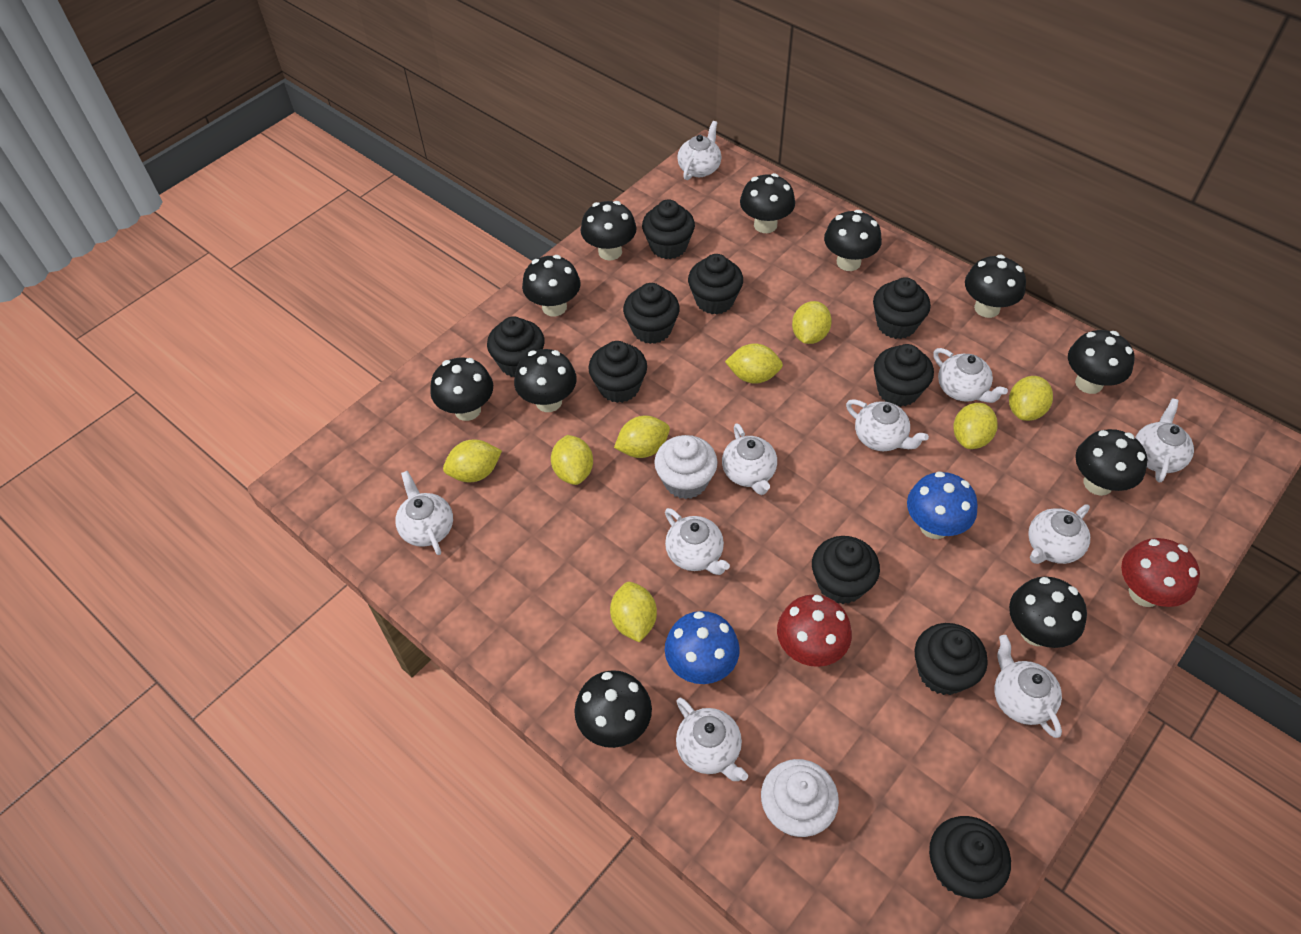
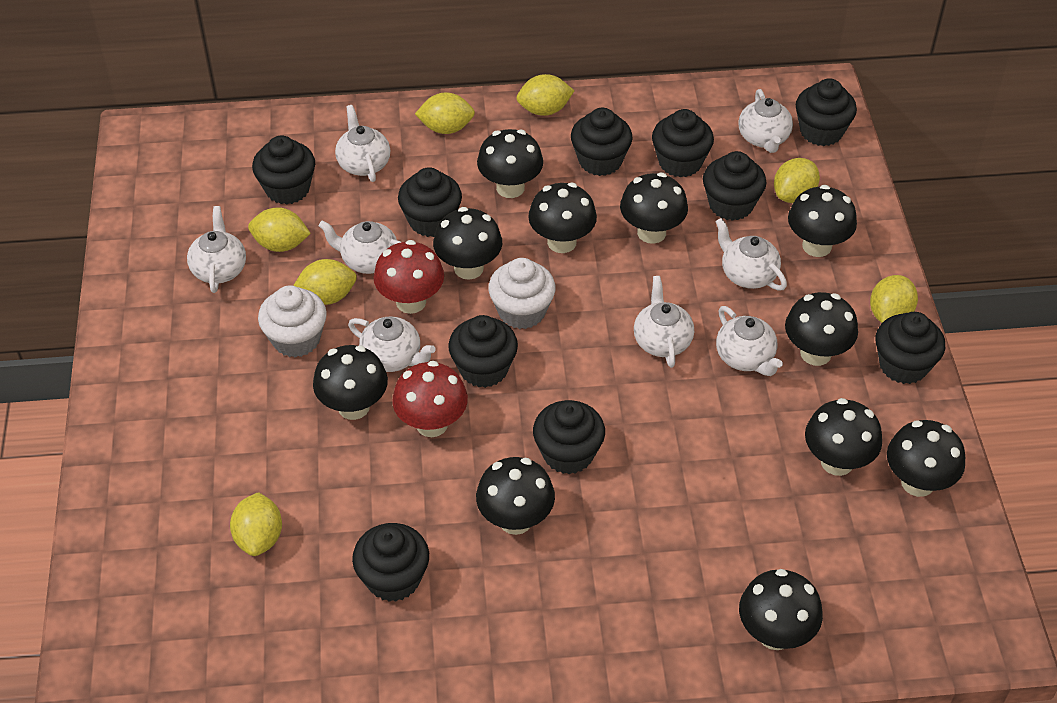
blue mushroom: [665,611,740,684] [907,471,978,539] = 2 -> none = 0
white teapot: [395,471,453,555] [665,508,730,575] [676,698,748,781] [677,121,721,180] [722,423,777,495] [846,399,929,451] [933,348,1008,403] [994,635,1062,738] [1028,504,1090,564] [1135,398,1194,483] = 10 -> [187,206,246,293] [318,220,401,274] [335,105,390,182] [348,317,436,372] [634,276,694,368] [715,218,787,291] [716,306,783,376] [738,89,793,153] = 8
yellow lemon: [443,440,502,482] [551,435,593,485] [610,582,657,642] [614,416,670,458] [725,343,783,384] [792,301,832,344] [953,403,998,449] [1009,376,1053,421] = 8 -> [230,492,282,556] [248,207,311,252] [293,259,357,305] [415,92,475,134] [517,74,574,116] [774,158,820,203] [870,275,918,323] = 7

